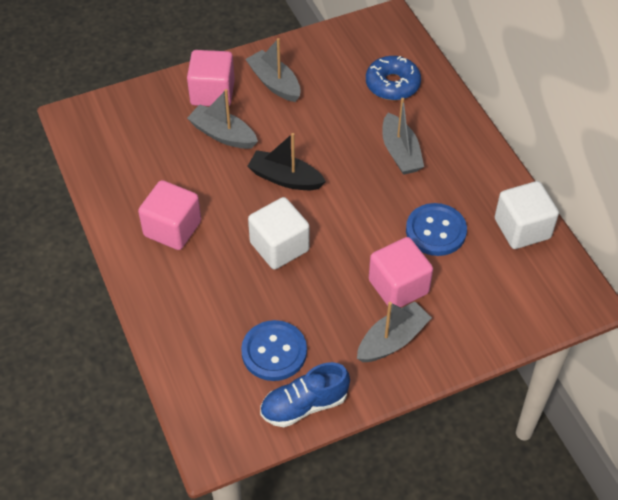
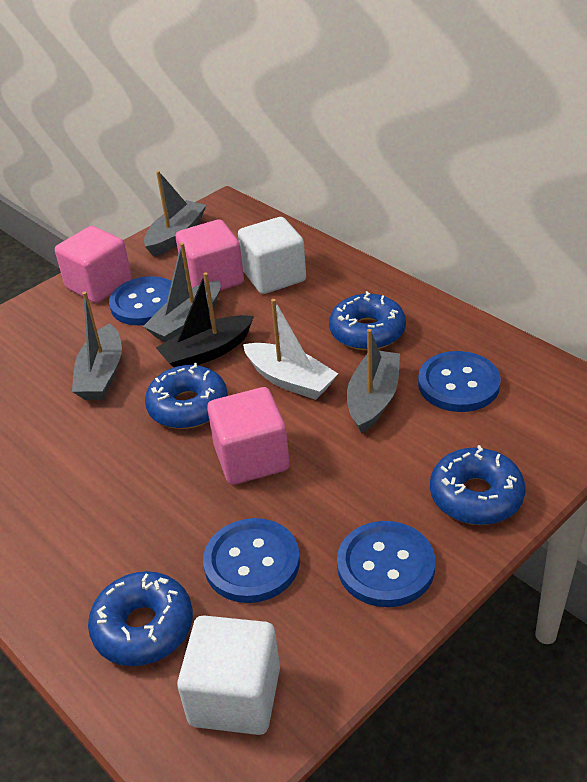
blue button: [241,320,307,381] [406,203,467,256] = 2 -> [109,276,172,325] [203,518,300,603] [337,521,435,607] [418,351,501,412] = 4
blue donut: [366,56,421,100] = 1 -> [88,571,193,666] [145,363,228,429] [329,291,406,350] [430,445,525,525] = 4
blue shoe: [260,362,350,427] = 1 -> none = 0
white boat: none = 0 -> [243,299,338,400] = 1

